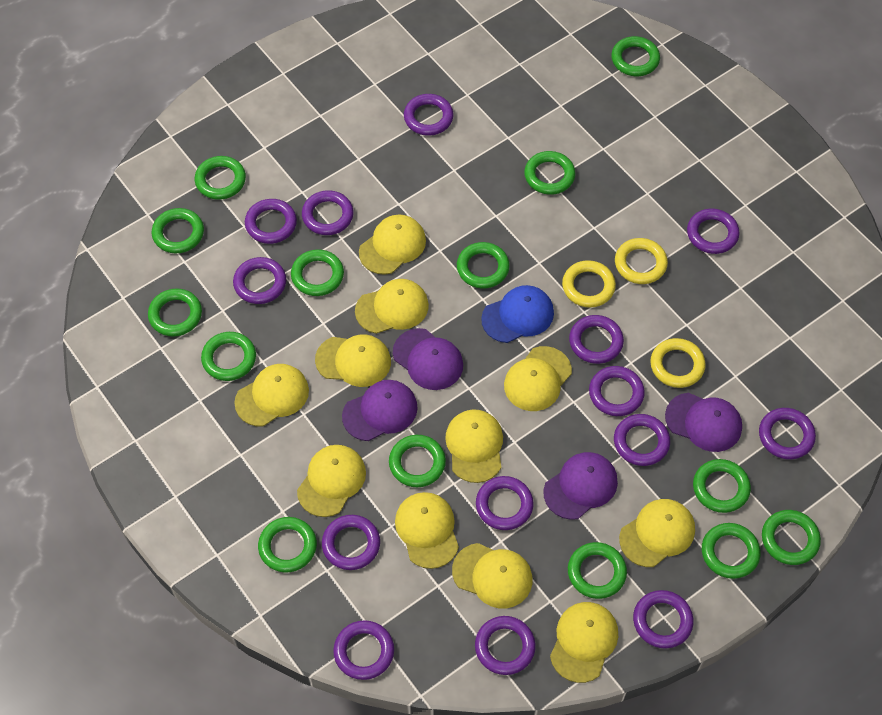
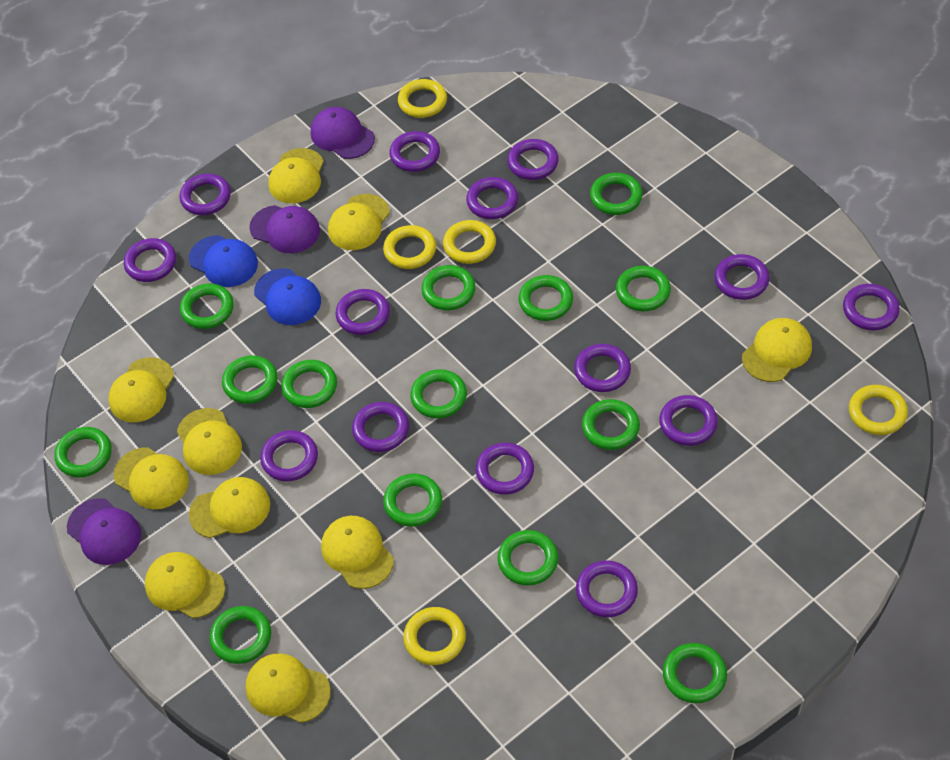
blue cap: [481,285,554,343] = 1 -> [189,235,258,287] [254,268,321,325] = 2
purple cap: [342,380,418,441] [393,328,463,390] [543,452,618,520] [665,393,742,452] = 4 -> [67,498,141,565] [249,205,320,253] [311,107,375,159] = 3
yellow cap: [234,364,309,426] [297,445,366,517] [315,334,391,387] [355,279,429,334] [359,215,426,275] [395,492,459,569] [445,409,503,483] [452,543,533,608] [504,346,572,411] [550,602,618,683] [619,499,695,567] = 11 -> [108,357,174,423] [114,447,189,509] [145,552,225,618] [177,408,242,475] [189,477,270,538] [246,653,331,723] [268,148,324,203] [321,516,394,589] [328,194,390,250] [742,318,812,382] = 10
yellow ring: [562,260,616,308] [615,238,668,284] [650,338,706,388] = 3 -> [383,225,436,269] [398,79,447,118] [403,607,466,665] [443,220,496,264] [849,385,908,435] = 5

